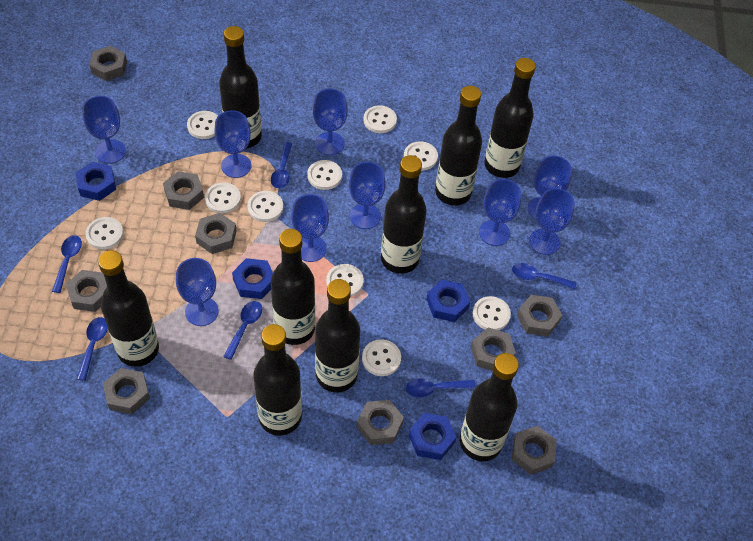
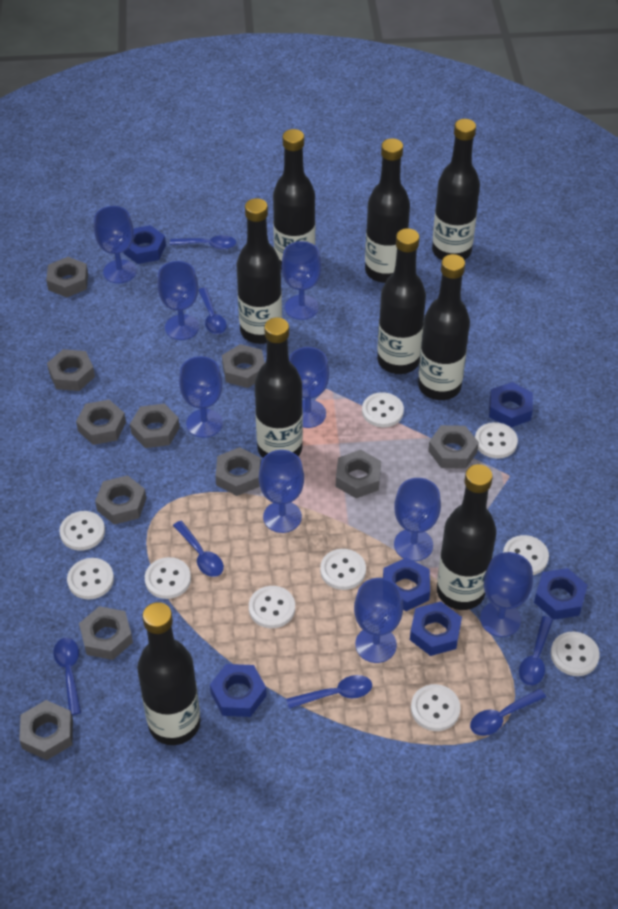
blue nut: [76,162,116,201] [232,258,273,299] [409,413,456,460] [426,280,470,322] = 4 -> [123,225,166,264] [210,664,267,717] [383,558,430,611] [410,601,462,656] [489,382,533,427] [534,568,588,620] = 6
blue spoon: [52,235,82,293] [77,317,108,381] [223,301,262,360] [271,142,292,189] [406,379,476,397] [512,263,577,289] = 6 -> [54,638,81,715] [170,235,236,250] [173,521,224,577] [198,288,227,334] [286,675,372,709] [470,689,546,736] [519,616,553,686] = 7
grey nut: [66,270,107,312] [89,46,127,81] [103,368,150,414] [163,171,204,210] [195,213,237,254] [357,400,404,445] [471,327,516,371] [512,426,557,475] [517,295,562,337] = 9 -> [19,700,73,760] [46,257,88,298] [47,349,95,391] [76,400,126,445] [79,606,133,660] [95,475,146,525] [130,404,180,448] [215,447,261,496] [222,344,265,388] [336,450,381,498] [428,425,479,469] = 11

